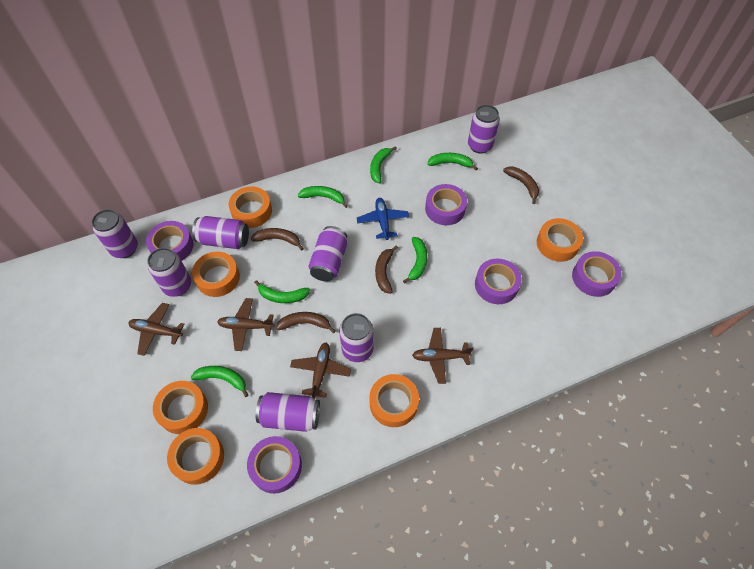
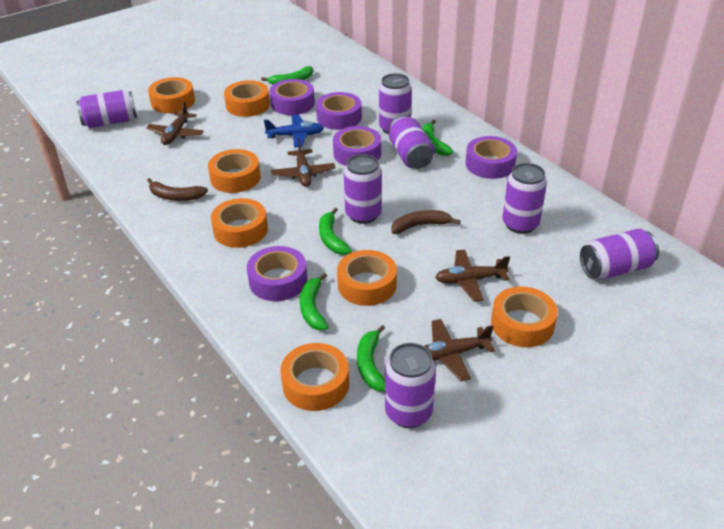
brown banana: [251,228,304,250] [276,312,335,333] [375,245,398,294] [503,167,539,204] = 4 -> [147,178,208,201] [391,210,461,234] = 2
green banana: [191,366,248,397] [254,280,310,303] [298,186,348,208] [370,146,397,183] [403,237,427,284] [427,153,478,170] = 6 -> [261,66,313,85] [300,273,329,330] [319,208,352,255] [357,325,385,391] [422,120,453,156] = 5
orange tape: [153,381,208,434] [167,428,224,485] [192,252,240,297] [229,186,272,228] [369,374,419,427] [537,218,583,262] = 6 -> [148,77,195,113] [208,149,260,193] [211,198,268,248] [224,80,270,117] [280,343,349,411] [337,250,397,306] [491,286,558,347] = 7

